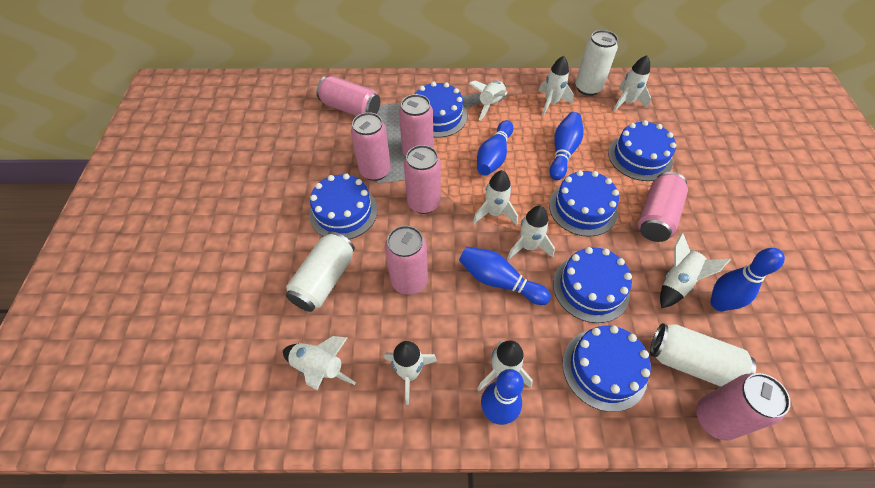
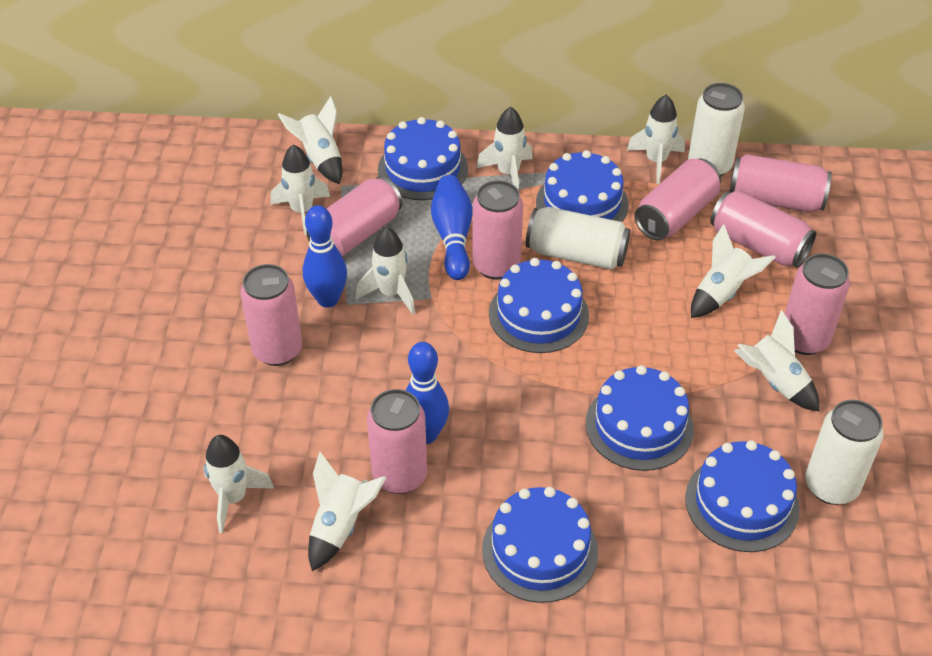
blue bowling pin: [459,247,551,305] [477,120,513,176] [481,369,524,425] [550,112,584,180] [710,248,785,311] = 5 -> [303,205,347,308] [405,342,449,444] [431,175,472,280] = 3
pink can: [317,76,380,116] [351,112,391,181] [385,225,428,295] [399,94,433,157] [404,145,441,214] [638,172,688,242] [696,373,791,441] = 7 -> [240,264,302,366] [307,176,403,257] [367,389,427,494] [472,180,523,280] [635,159,721,241] [710,190,816,268] [729,154,832,212] [785,253,850,355] = 8

